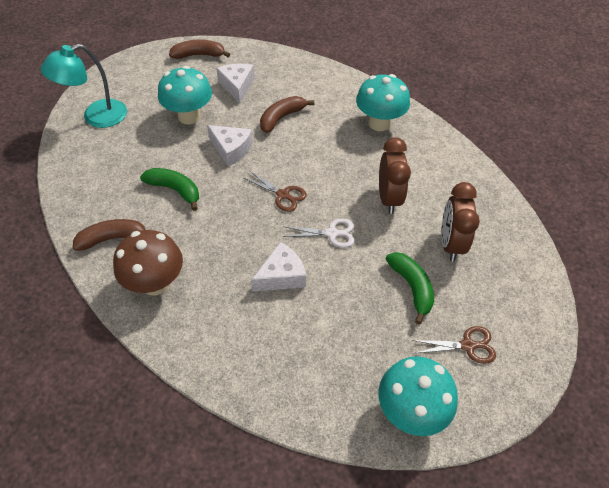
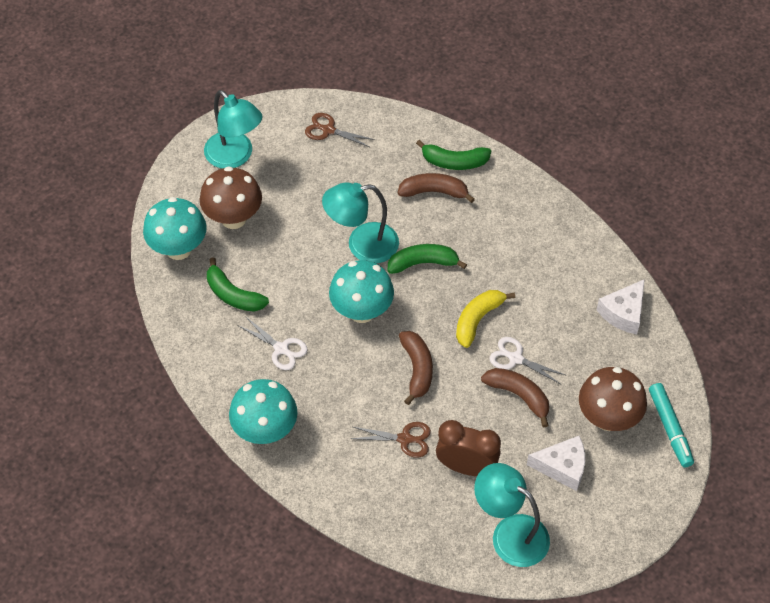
brown clock: [379,137,411,214] [441,182,480,262] = 2 -> [436,420,501,476] = 1
brown mushroom: [113,230,183,296] = 1 -> [200,166,262,229] [579,367,647,431] = 2
green banana: [140,168,199,211] [386,252,434,324] = 2 -> [207,257,269,312] [388,244,467,274] [416,140,491,170] = 3
turquoise lamp: [40,44,127,128] = 1 -> [204,90,262,169] [322,183,399,263] [474,463,550,567] = 3
turquoise marker: none = 0 -> [649,383,694,467] = 1
white cheese: [207,125,253,166] [216,63,254,103] [251,242,306,292] = 3 -> [527,436,585,491] [596,279,645,334] = 2
white scissors: [283,218,355,248] = 1 -> [237,316,308,370] [490,337,567,384] = 2
yellow banana: none = 0 -> [456,290,515,348] = 1

